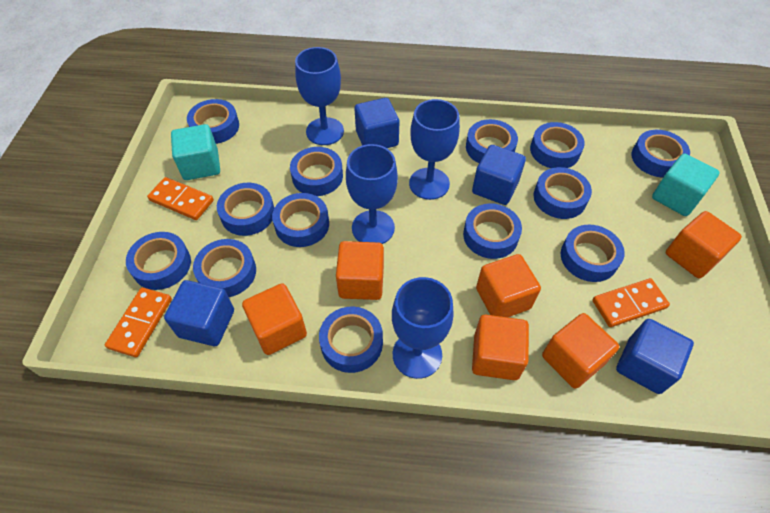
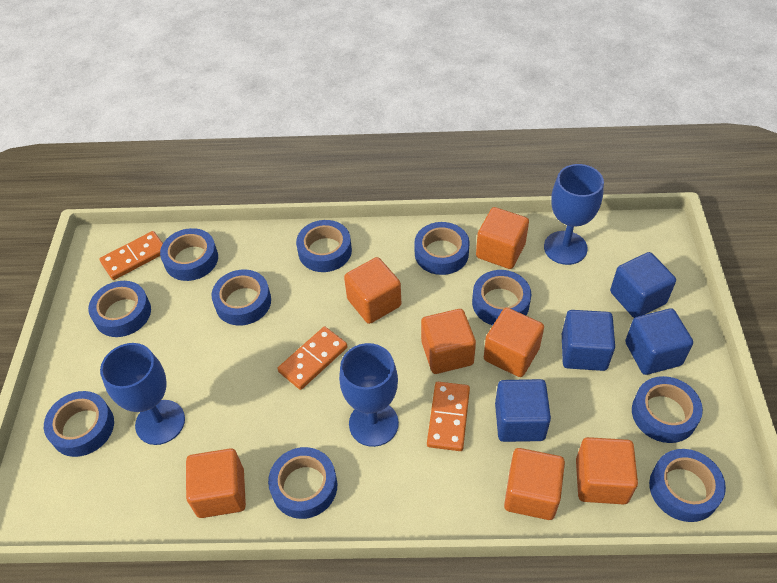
blue goblet: [295,47,344,145] [346,144,398,244] [392,277,454,379] [409,99,460,200] = 4 -> [100,343,185,445] [339,343,399,447] [544,164,604,265] = 3
blue tape: [126,232,191,290] [187,99,239,144] [193,239,256,297] [217,183,274,236] [272,193,329,247] [290,147,343,196] [319,306,383,373] [463,204,522,259] [466,119,518,163] [530,122,585,168] [533,167,592,219] [560,225,625,282] [631,130,690,177] = 13 -> [44,391,114,457] [88,281,151,337] [160,228,218,281] [211,269,271,326] [268,447,337,519] [296,220,352,272] [414,222,470,275] [472,270,531,325] [632,376,703,443] [649,449,726,522] = 10
orange cube: [242,283,307,355] [336,241,384,300] [472,314,529,380] [476,254,541,317] [542,313,619,389] [666,211,742,278] = 6 -> [186,448,246,518] [344,257,401,324] [421,309,476,374] [476,207,529,269] [484,308,544,377] [504,448,565,520] [576,437,638,505] = 7
turquoise cube: [171,124,220,180] [652,154,720,216] = 2 -> none = 0

